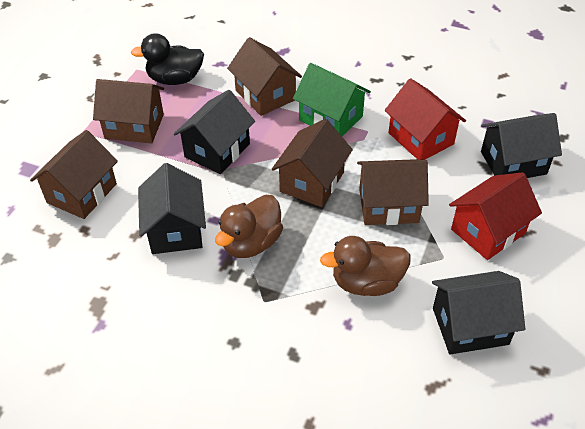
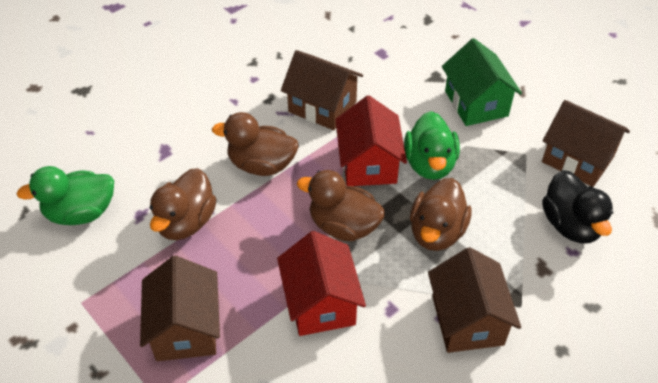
black house: [138,163,206,254] [174,90,255,174] [432,271,525,355] [481,113,562,178] = 4 -> none = 0
brown duck: [215,195,283,258] [320,236,411,296] = 2 -> [150,168,217,240] [212,112,299,176] [297,170,385,241] [410,178,472,251] = 4
brown house: [30,130,118,219] [93,79,164,144] [227,37,302,116] [272,119,353,207] [357,159,429,225] = 5 -> [140,256,220,361] [281,50,363,130] [428,247,521,353] [542,100,630,187] = 4
green duck: none = 0 -> [16,166,114,225] [404,111,460,180] = 2

